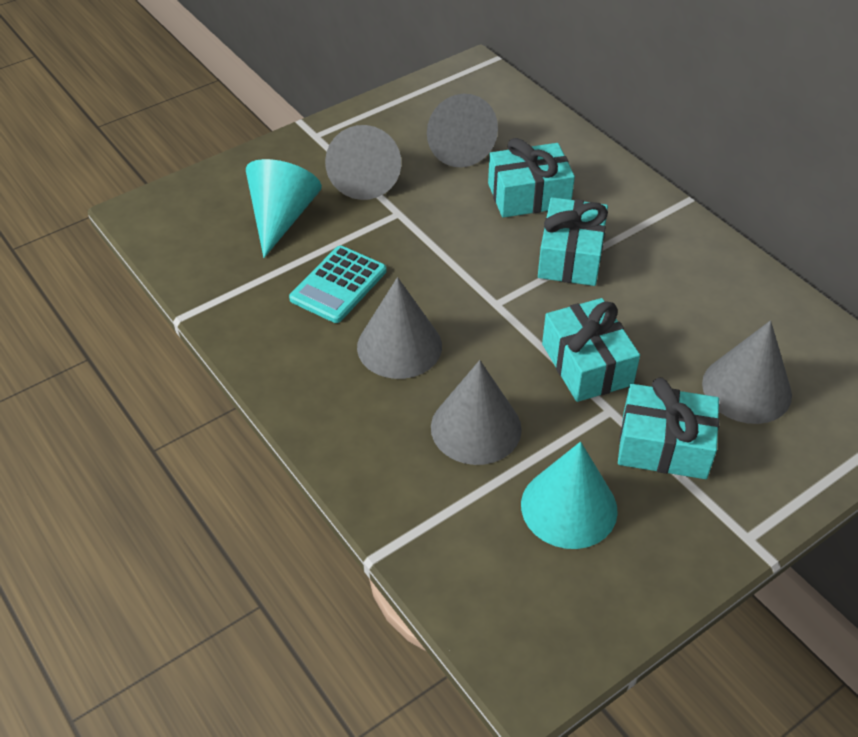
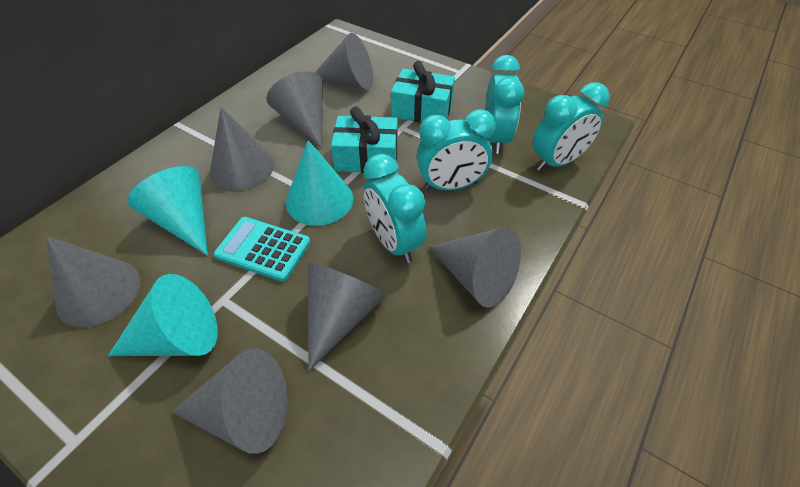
grey cone: [325,125,401,200] [357,277,442,379] [427,94,498,167] [431,360,522,465] [702,320,792,424] = 5 -> [46,236,140,327] [172,348,288,454] [210,107,274,190] [266,71,323,148] [308,262,386,371] [314,33,373,90] [429,227,521,308] = 7
turquoise clock: none = 0 -> [363,154,426,263] [417,109,496,191] [485,55,524,154] [533,82,610,171] = 4
turquoise cone: [246,159,322,258] [521,442,618,549] = 2 -> [108,274,218,356] [128,166,208,256] [286,140,353,226] = 3
turquoise gift: [488,138,575,218] [538,197,608,286] [542,298,640,402] [618,378,719,479] = 4 -> [331,107,398,173] [391,61,455,123] = 2

